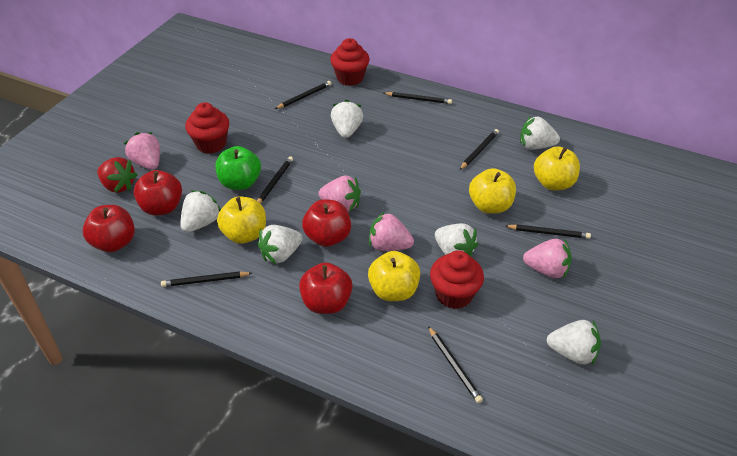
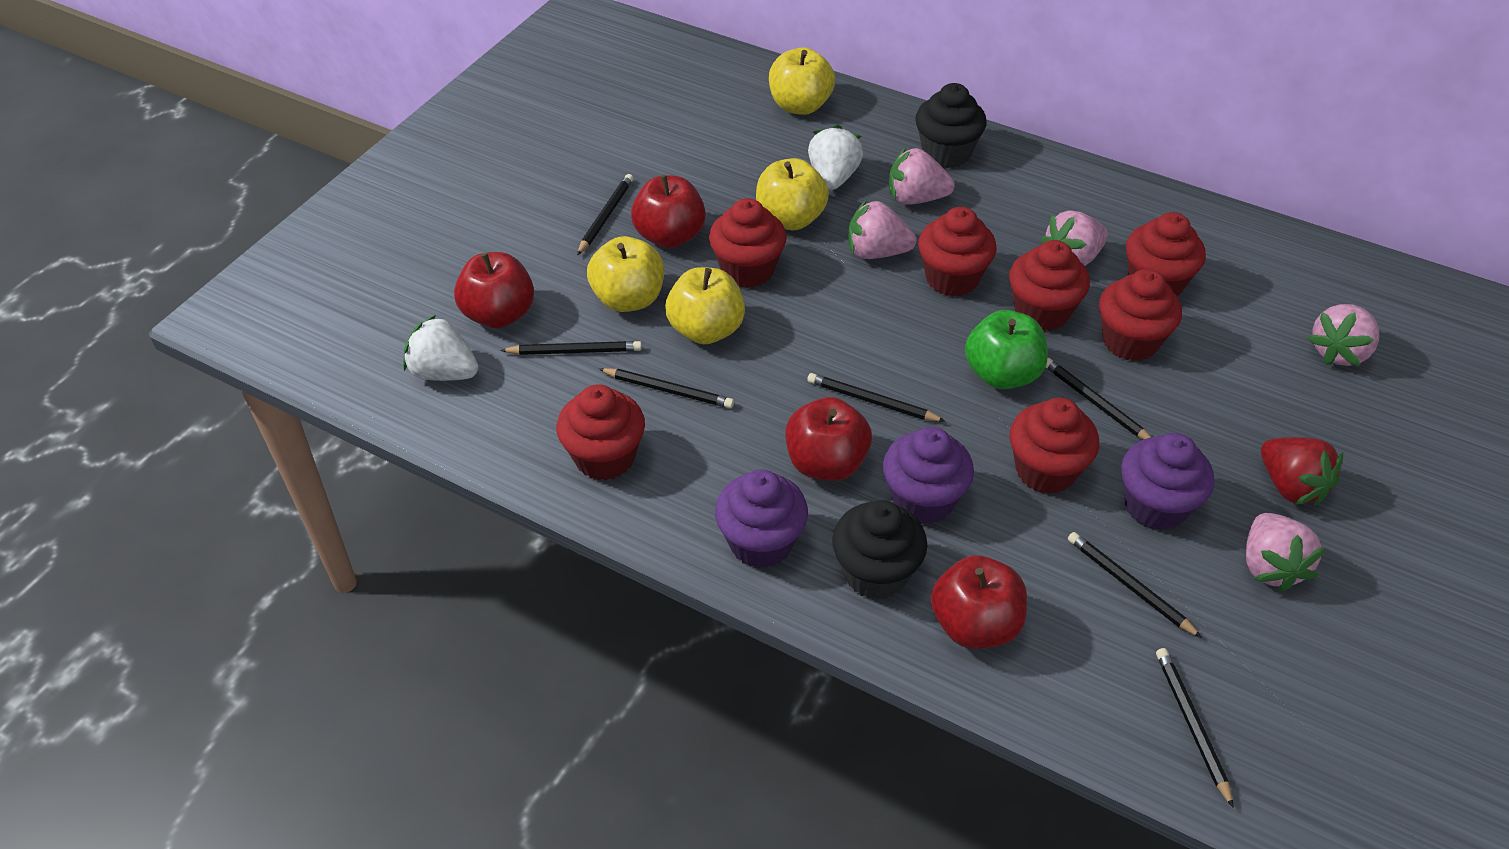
black cupcake: none = 0 -> [832,500,928,600] [915,83,986,168] = 2
pink strawberry: [124,132,160,170] [319,176,361,212] [369,212,414,251] [523,239,572,278] = 4 -> [848,200,917,259] [889,147,955,205] [1041,210,1108,266] [1246,513,1326,592] [1308,304,1379,366] = 5
purple cupcake: none = 0 -> [715,469,808,568] [883,427,974,524] [1121,433,1214,531] = 3
red cupcake: [185,102,229,154] [330,38,369,86] [430,250,484,309] = 3 -> [557,384,645,480] [709,198,787,288] [918,207,997,297] [1009,240,1090,331] [1010,397,1099,494] [1099,269,1182,361] [1126,212,1206,296] = 7
white strawberry: [180,191,221,232] [258,225,302,264] [331,100,363,138] [435,223,478,256] [520,116,560,150] [547,320,601,365] = 6 -> [403,315,478,381] [808,125,863,190] = 2

